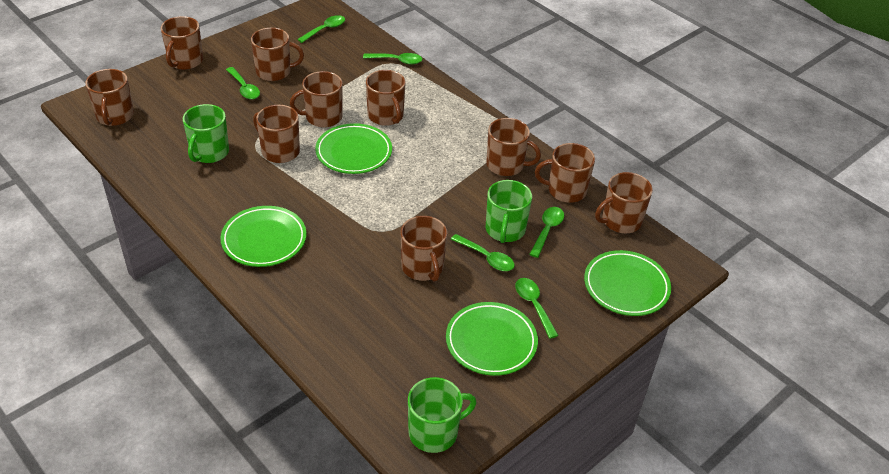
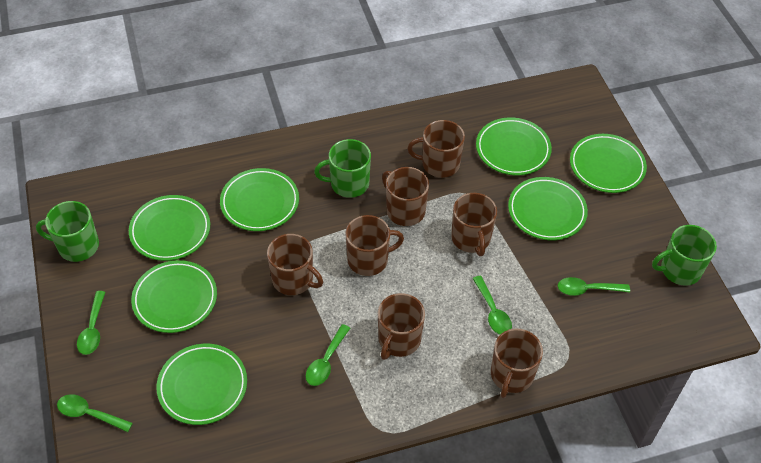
brown mug: [85,69,134,126] [161,16,203,70] [251,28,304,81] [253,105,300,163] [290,71,343,128] [366,70,406,126] [401,216,447,282] [486,118,541,176] [535,143,595,203] [595,172,653,233] = 10 -> [267,234,323,295] [345,215,404,276] [378,293,425,360] [382,167,429,226] [407,120,465,178] [451,193,497,256] [491,329,543,398] = 7
green plate: [221,206,306,267] [315,123,392,174] [446,302,538,376] [584,250,671,316] = 4 -> [129,195,210,261] [131,260,217,333] [157,344,247,425] [220,168,299,231] [476,117,552,175] [508,177,588,240] [570,134,647,193] = 7
green spoon: [226,67,260,99] [297,15,345,43] [363,53,422,65] [451,234,515,271] [515,278,559,339] [529,207,564,258] = 6 -> [57,394,133,432] [77,291,105,355] [306,324,350,386] [472,275,512,334] [558,277,630,296] = 5

